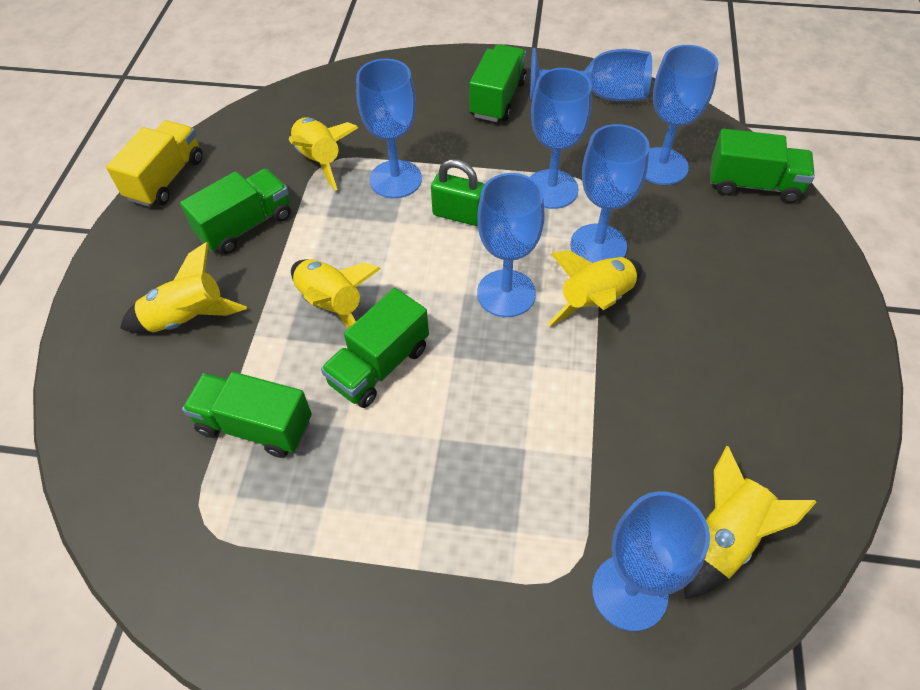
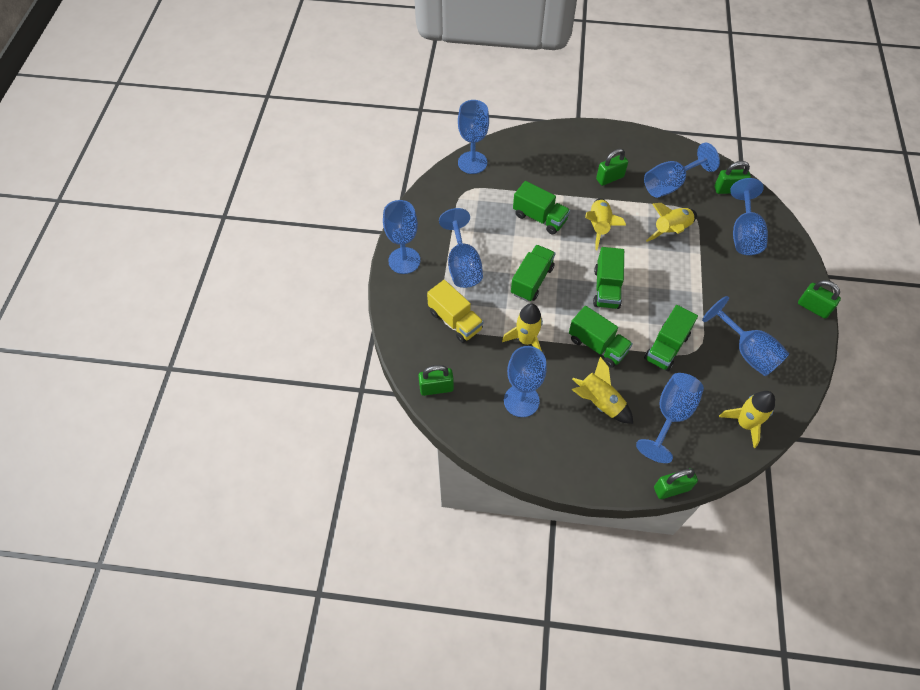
blue goblet: [356,59,422,198] [477,173,545,317] [530,48,652,101] [530,68,592,209] [570,124,650,263] [592,491,710,631] [645,45,718,185] = 7 -> [383,200,420,274] [439,208,483,288] [458,100,489,174] [504,346,547,417] [636,373,704,463] [644,143,720,198] [702,296,789,376] [730,178,768,255] = 8
green padlock: [431,159,485,226] = 1 -> [418,365,454,396] [596,149,628,186] [654,468,698,499] [715,161,751,194] [798,280,841,319] = 5

